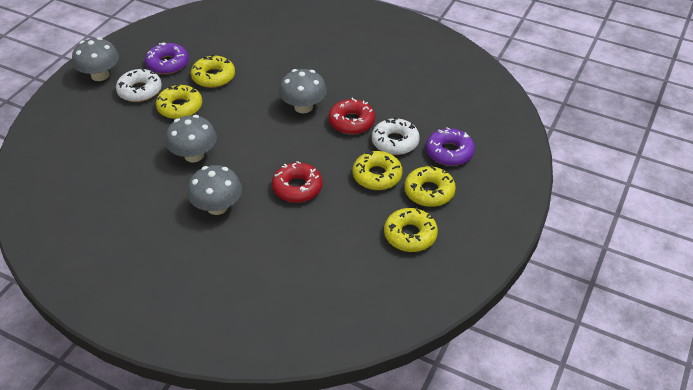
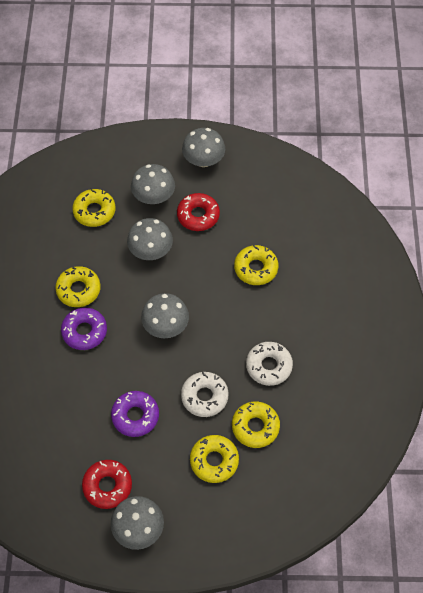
grey mushroom: [72,37,119,81] [165,115,217,163] [187,165,242,215] [279,69,327,113] = 4 -> [110,496,164,550] [127,218,173,260] [131,164,175,204] [141,293,189,338] [182,128,225,167] = 5

